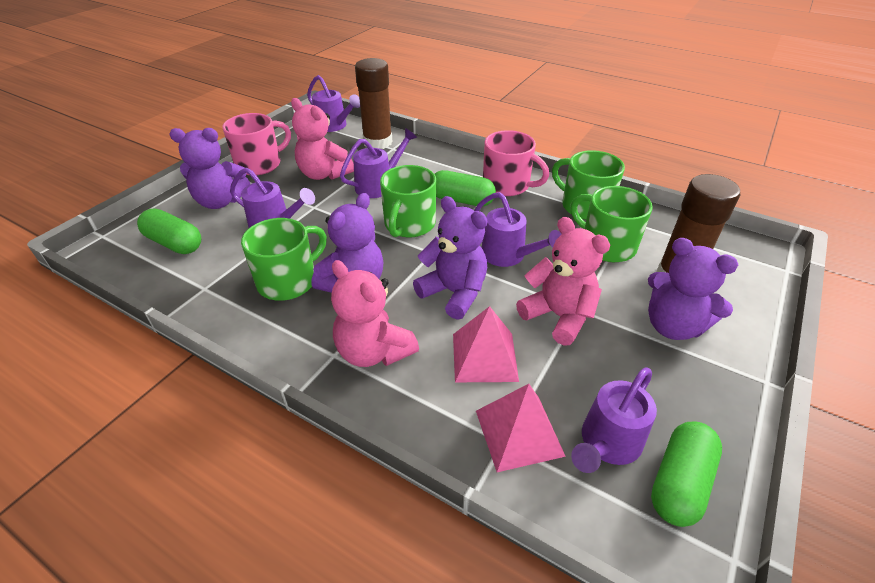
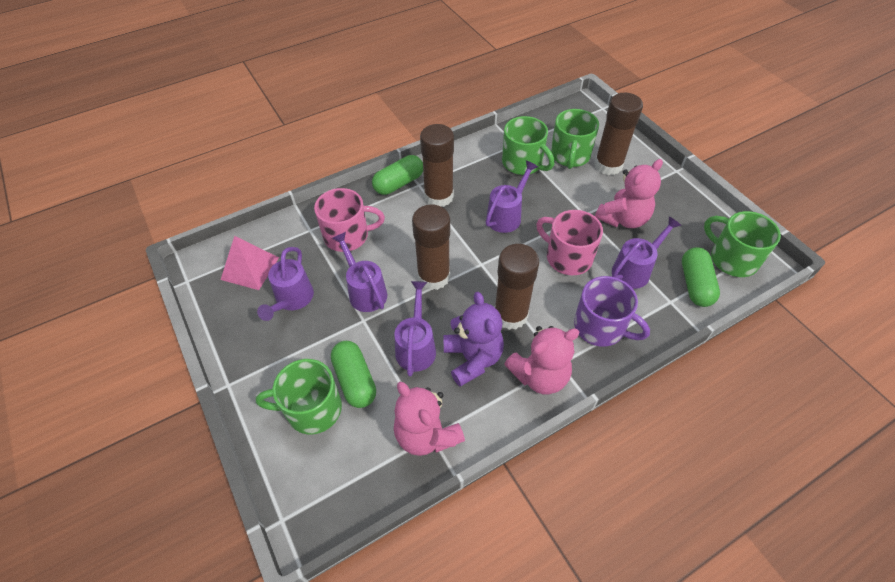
brown glue stick: [355,58,393,149] [656,174,740,273] = 2 -> [412,205,450,290] [420,124,454,207] [494,244,539,330] [594,93,643,175] = 4
pink pyramid: [453,306,519,382] [476,384,566,472] = 2 -> [221,236,279,290] = 1
purple mug: none = 0 -> [574,276,650,347] = 1
purple teddy bear: [169,128,250,209] [311,193,383,293] [413,196,487,320] [648,238,738,340] = 4 -> [443,292,504,387] = 1

